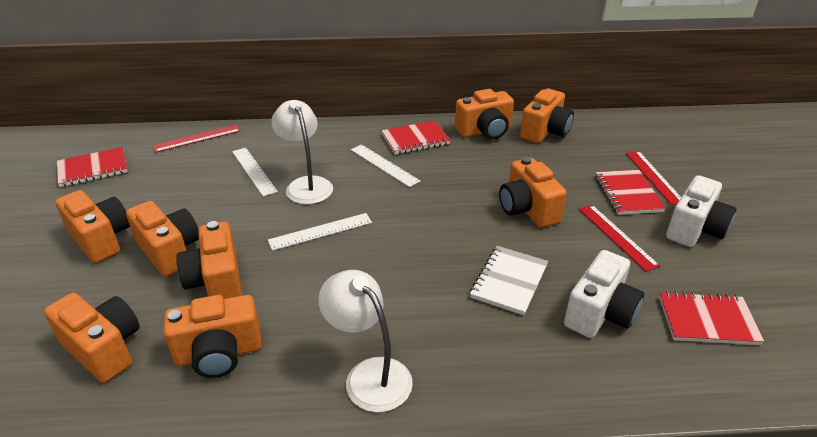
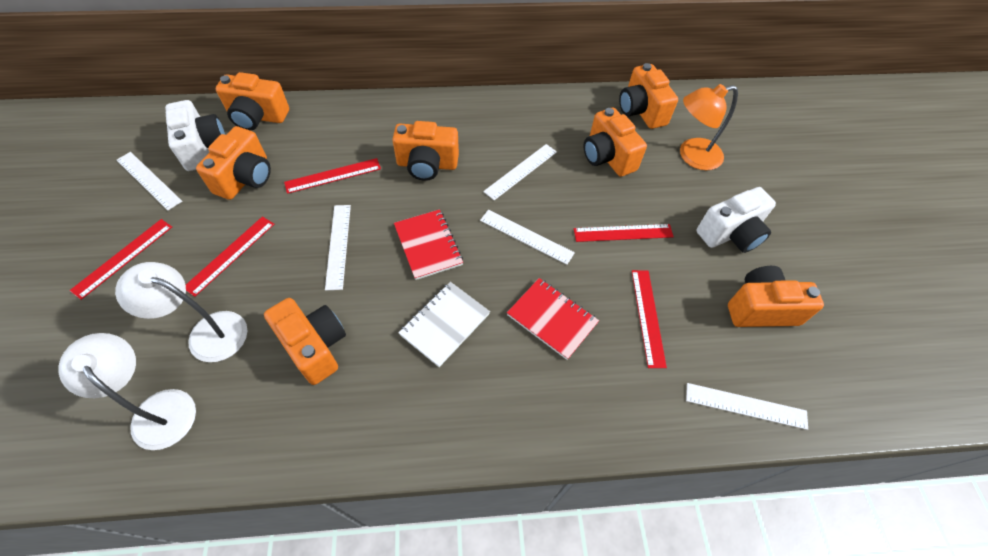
orange camera: [44,293,140,383] [55,190,130,263] [126,201,199,277] [163,295,262,378] [176,221,242,299] [455,89,514,140] [499,157,567,228] [520,89,574,143] = 8 -> [196,126,271,200] [216,72,289,131] [264,298,346,385] [392,121,459,181] [583,108,647,177] [619,63,678,129] [728,266,824,327] = 7
orange lamp: none = 0 -> [680,84,738,170] = 1
red notebook: [57,147,128,187] [381,121,450,154] [595,170,666,215] [659,291,764,345] = 4 -> [394,209,463,280] [507,278,599,360] = 2
red ruler: [152,125,241,153] [579,205,660,272] [626,151,681,205] = 3 -> [70,219,172,300] [186,216,274,297] [284,158,381,194] [574,224,674,242] [632,270,667,368] = 5
white ruler: [232,148,278,197] [268,213,372,251] [351,144,421,187] = 3 -> [117,152,182,210] [325,205,351,291] [480,210,575,264] [483,144,557,200] [686,383,808,430] = 5

